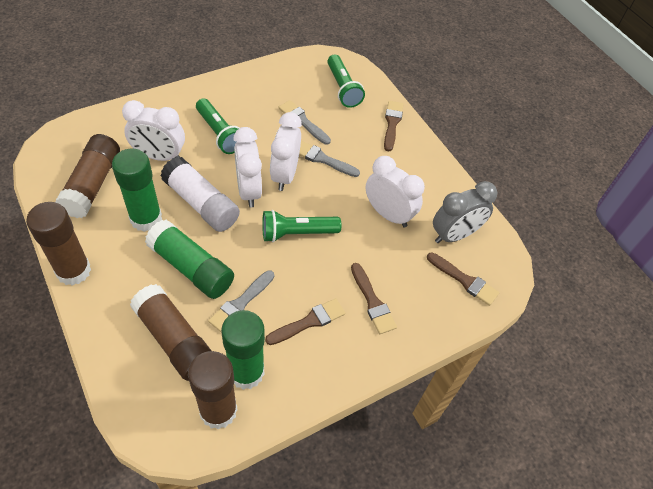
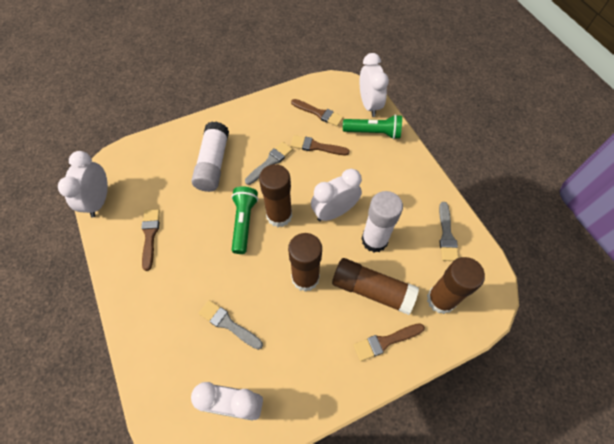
green flashlight: [196,98,239,154] [262,210,342,242] [327,54,365,108] = 3 -> [231,186,258,254] [343,114,402,139] = 2
green glue stick: [112,149,162,232] [145,220,234,299] [221,310,265,390] = 3 -> none = 0
grey clock: [433,181,498,243] = 1 -> none = 0
white glue stick: [160,157,240,232] = 1 -> [191,122,229,192] [362,191,403,253] = 2

